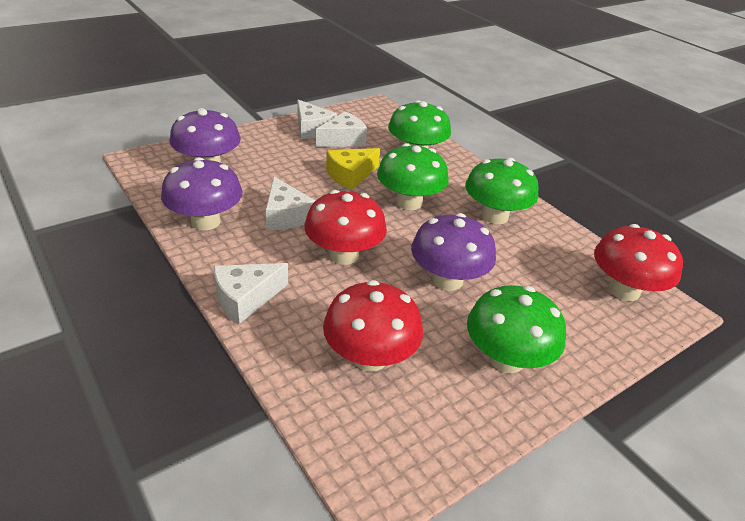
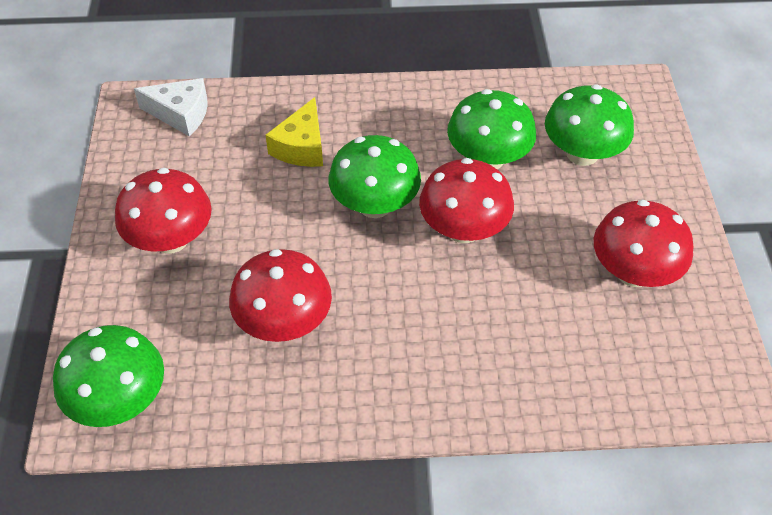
purple mushroom: [161,157,243,231] [170,108,241,163] [411,213,496,291] = 3 -> none = 0
red mushroom: [304,190,387,265] [323,280,423,372] [594,224,683,301] = 3 -> [115,168,212,253] [229,249,332,342] [419,158,514,243] [594,200,693,287] = 4
white cheese: [214,263,288,324] [265,176,315,230] [297,100,337,139] [316,112,367,147] = 4 -> [134,78,208,137] = 1

